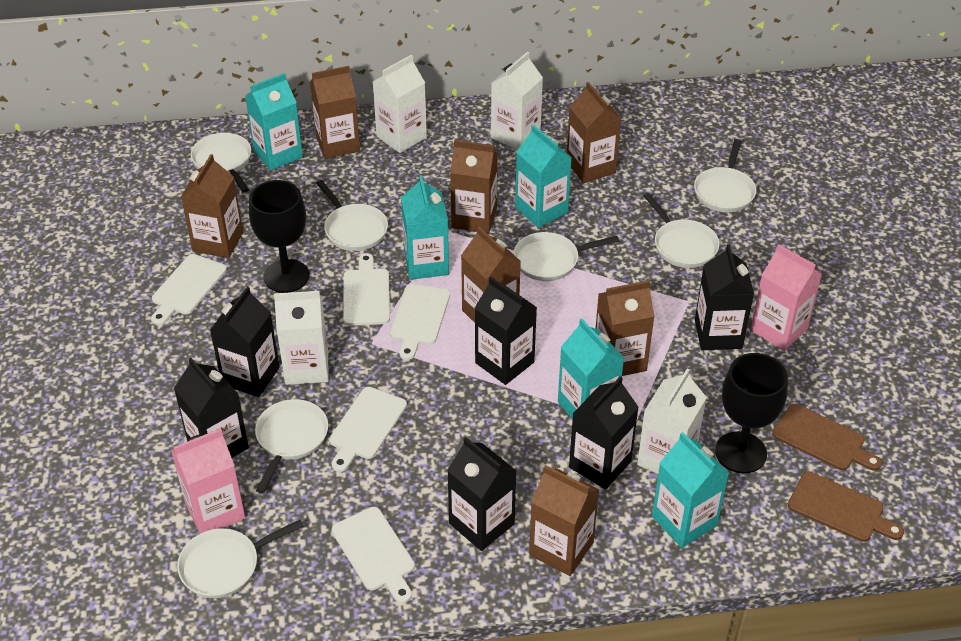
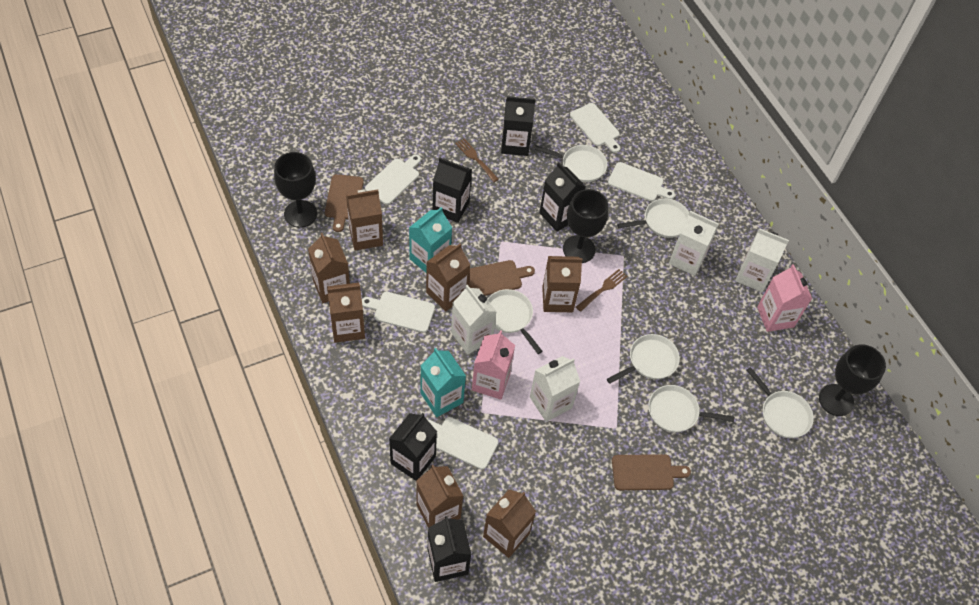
black carton: [174,357,249,458] [210,287,279,397] [447,437,517,551] [475,277,537,385] [569,376,639,490] [695,244,754,350] = 6 -> [389,413,437,481] [428,516,472,582] [432,158,472,223] [501,96,536,156] [540,162,586,232] = 5
black goblet: [249,180,309,293] [715,353,788,473] = 2 -> [274,152,317,228] [563,189,608,263] [819,344,886,416] = 3
brown cutting board: [772,404,882,471] [788,472,904,542] = 2 -> [325,174,364,232] [468,260,535,296] [612,454,691,490] = 3
brown fork: none = 0 -> [455,138,499,182] [576,269,627,312] = 2
turquoise carton: [245,73,303,170] [401,175,449,280] [515,125,572,228] [558,318,624,419] [652,432,729,548] = 5 -> [409,207,452,273] [420,348,466,417] = 2
white pan: [177,520,304,598] [191,133,251,193] [255,399,328,493] [316,180,388,251] [513,232,619,281] [644,193,719,268] [694,139,756,212] = 7 -> [487,289,543,354] [534,145,607,182] [607,334,680,384] [617,198,689,238] [648,385,734,432] [747,367,814,438] = 6

